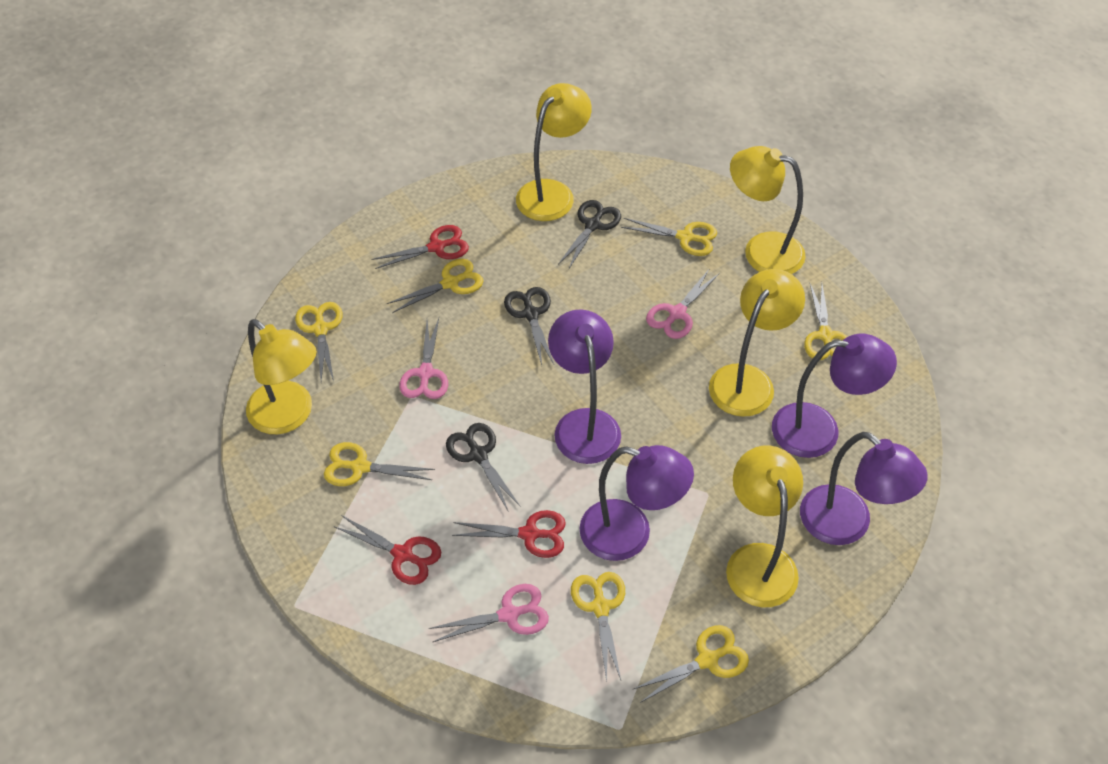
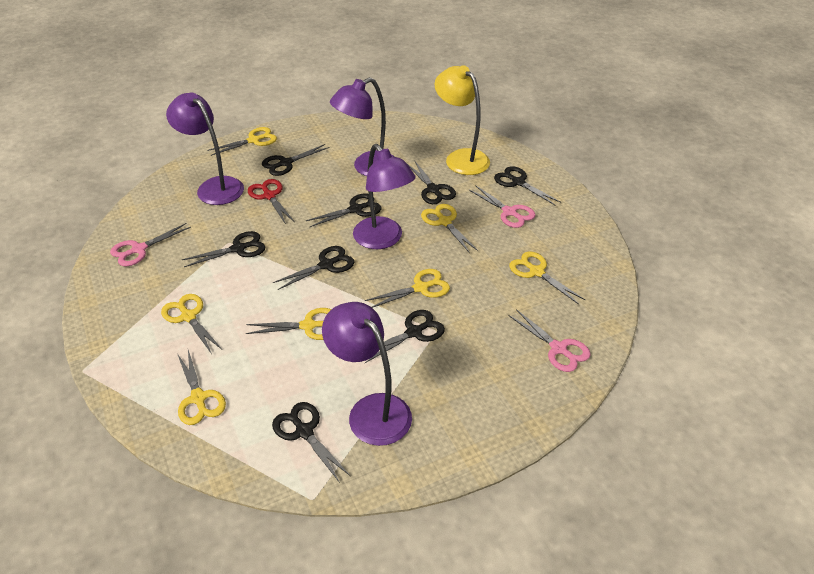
black scissors: [446,423,521,512] [504,287,554,365] [558,200,621,270] = 3 -> [182,231,265,267] [262,144,330,176] [272,402,350,483] [273,246,354,290] [306,193,382,227] [365,310,445,363] [408,160,456,204] [494,166,560,206] = 8
red scissors: [335,515,441,585] [372,225,469,269] [452,510,566,558] = 3 -> [248,179,294,224] = 1
yellow lamp: [246,319,317,434] [516,83,592,221] [709,269,805,417] [726,445,803,607] [730,146,806,274] = 5 -> [435,65,490,175] = 1

